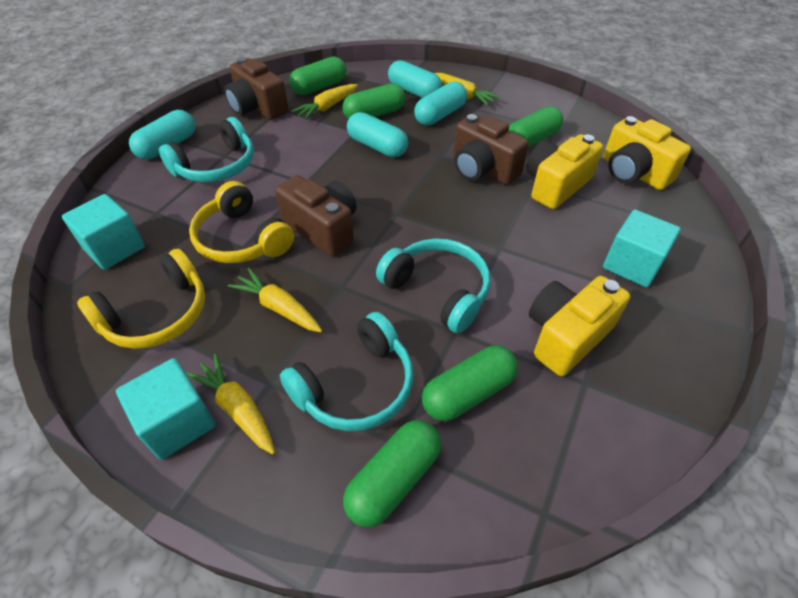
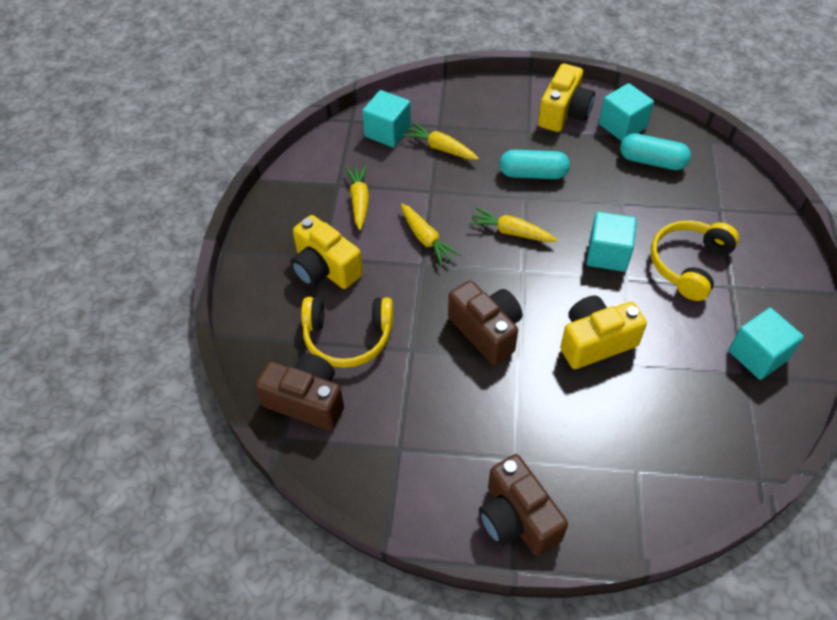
green capsule: [289,56,346,95] [343,83,405,119] [343,420,441,527] [422,345,518,421] [509,106,563,147] = 5 -> none = 0
turquoise capsule: [129,110,195,159] [347,112,408,157] [388,60,443,98] [414,81,467,126] = 4 -> [499,150,570,179] [620,133,691,170] = 2
turquoise cube: [62,194,145,270] [116,358,216,460] [603,210,681,287] = 3 -> [362,90,411,147] [586,212,637,272] [599,83,654,141] [728,308,804,380] = 4
turquoise headphones: [159,117,254,183] [280,312,414,431] [376,238,491,333] = 3 -> none = 0

